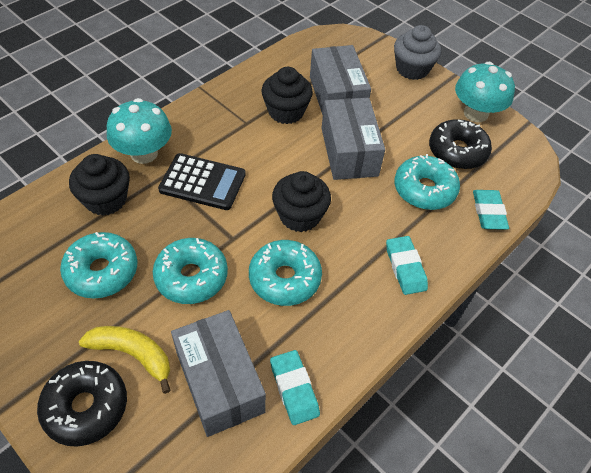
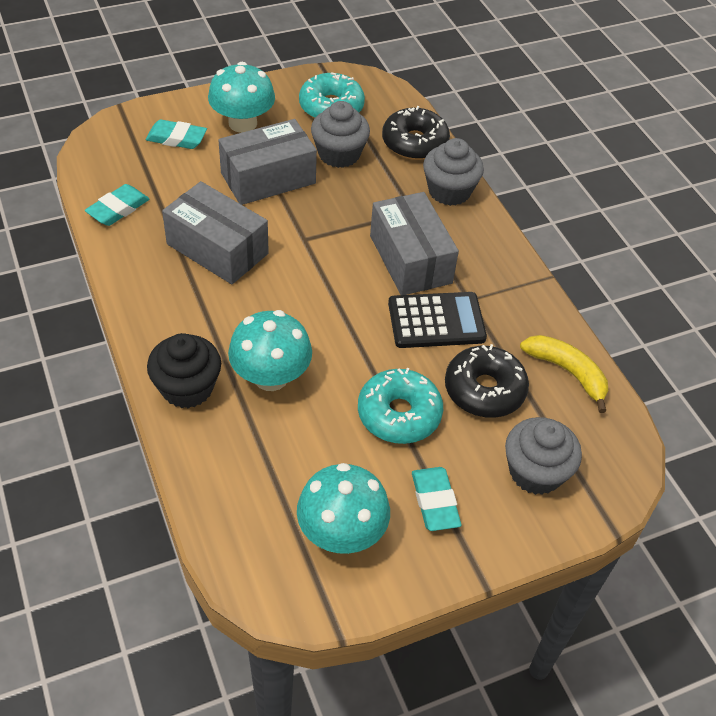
black cupcake: [69,154,130,215] [262,67,313,124] [272,171,331,232] = 3 -> [147,333,221,408] = 1
grey cupcake: [394,25,441,80] = 1 -> [311,101,370,168] [423,138,484,206] [505,417,582,495] = 3
turquoise donut: [60,232,137,299] [153,238,228,304] [249,240,322,306] [394,154,460,210] = 4 -> [299,72,365,118] [358,368,443,444] = 2
turquoise mushroom: [107,98,172,164] [455,62,515,122] = 2 -> [208,62,275,133] [228,310,312,391] [297,463,390,554] = 3

